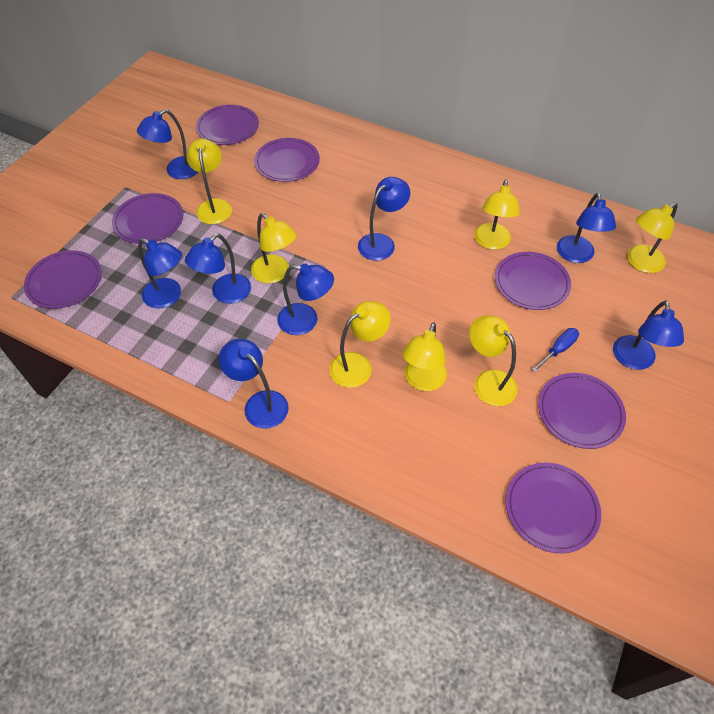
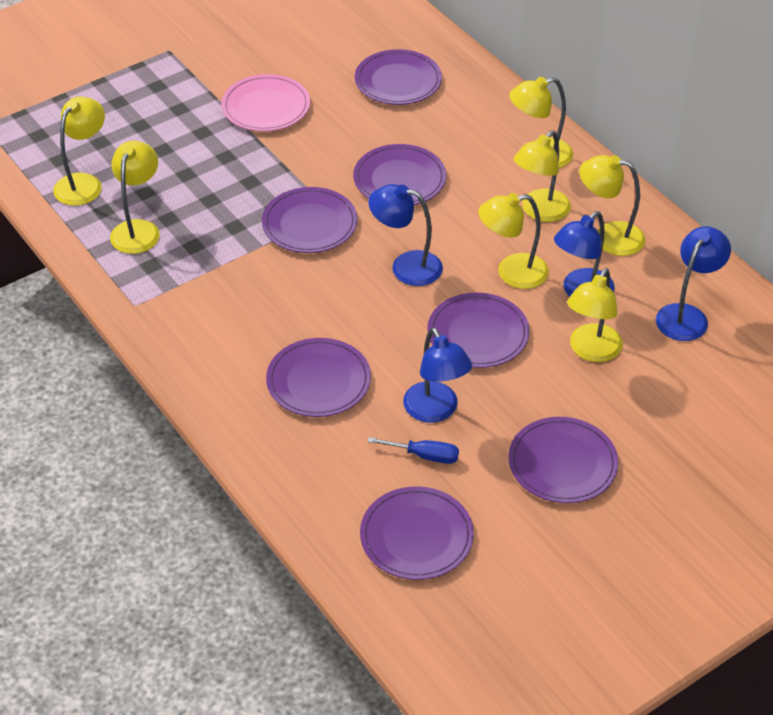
blue lamp: [137,109,198,179] [138,238,182,309] [185,234,251,304] [219,338,289,429] [277,263,334,335] [358,177,410,261] [557,193,616,263] [613,300,684,370] = 8 -> [368,184,443,286] [403,328,473,423] [554,211,614,297] [656,226,731,341] = 4
pink plate: none = 0 -> [221,74,310,132] = 1

